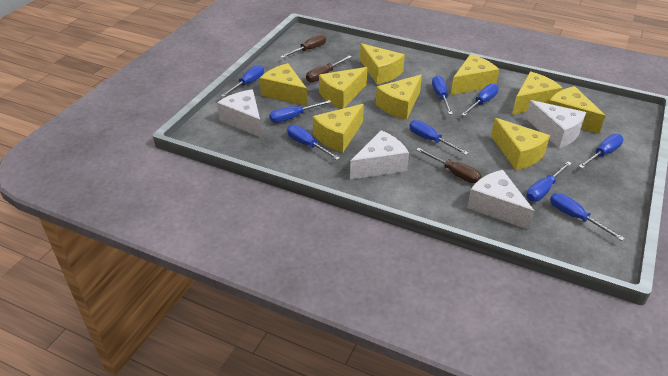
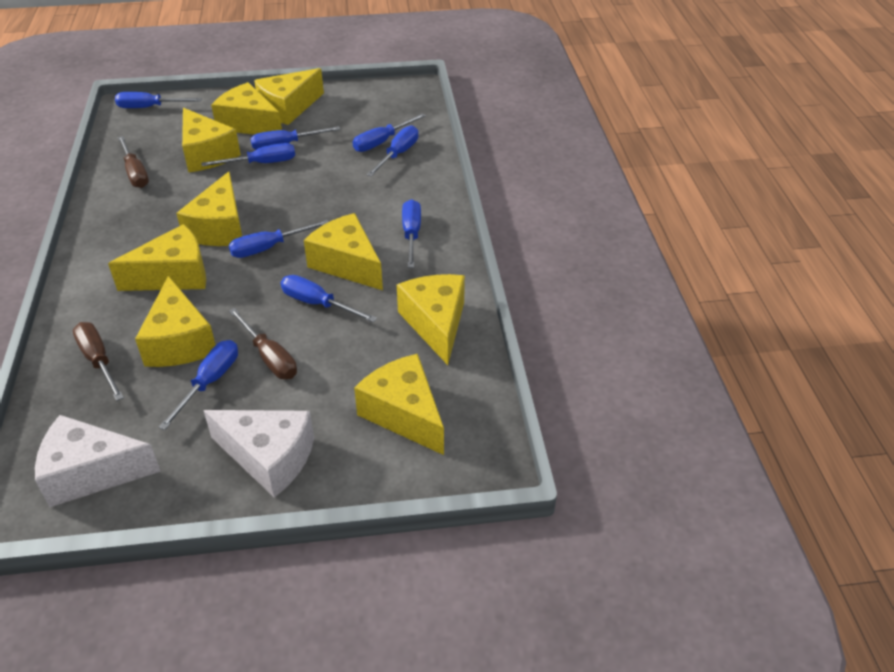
white cheese: [217,89,262,138] [350,130,409,180] [467,170,534,230] [526,100,586,148] = 4 -> [35,415,161,507] [203,410,314,498] = 2

